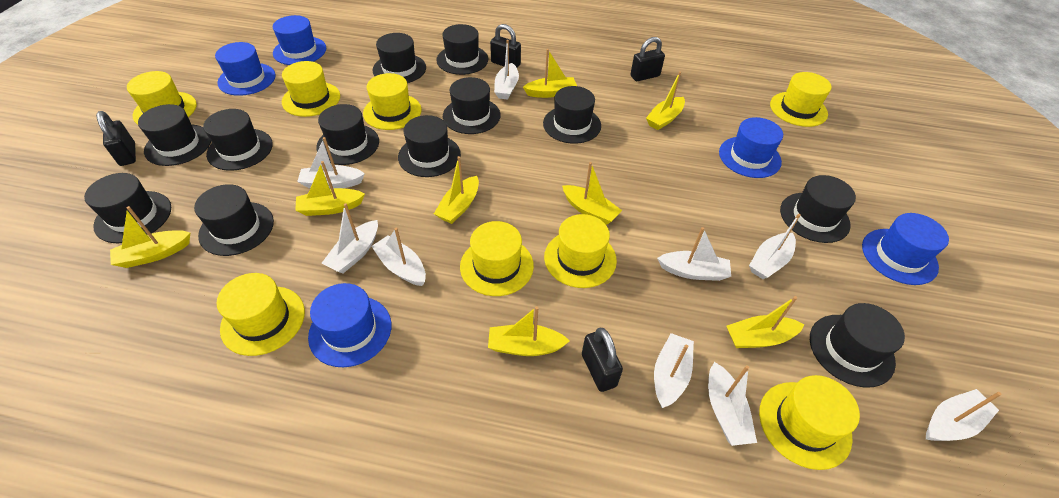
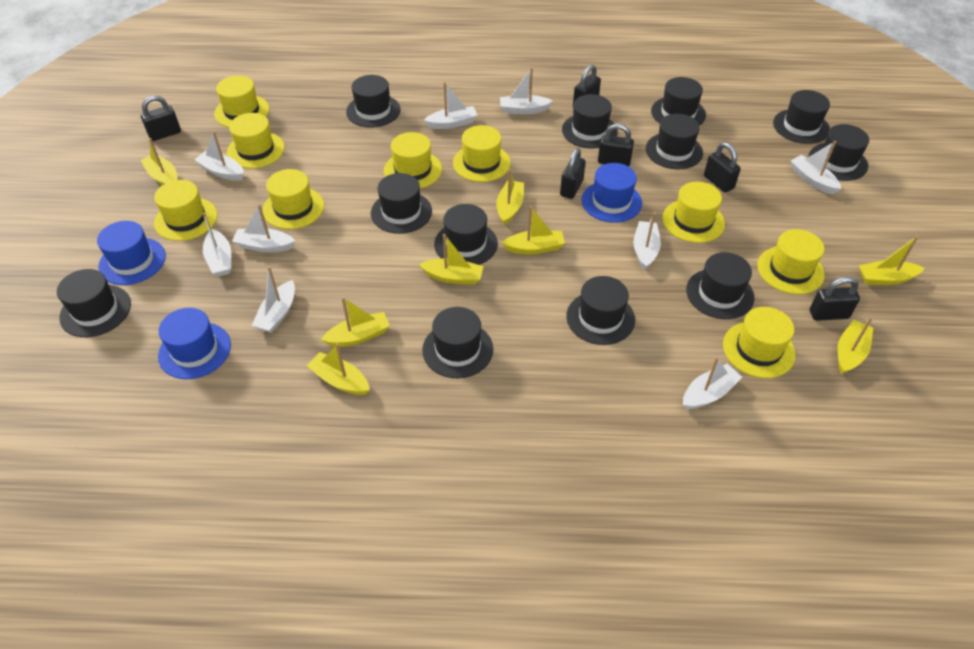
black padlock: [96,111,136,166] [490,24,521,68] [582,328,623,392] [630,37,665,81] = 4 -> [141,95,181,141] [560,148,586,199] [573,65,601,106] [598,124,634,167] [704,142,741,193] [810,277,860,321] = 6
blue hat: [215,42,276,96] [273,15,326,65] [308,283,391,367] [719,117,783,178] [862,213,949,285] = 5 -> [97,221,166,285] [158,308,231,379] [581,163,642,223] = 3
yellow hat: [127,71,197,125] [217,273,305,356] [282,61,340,117] [363,73,422,130] [460,221,534,296] [544,214,617,288] [759,375,860,470] [770,72,832,127] = 8 -> [154,180,218,241] [214,76,269,127] [227,113,285,169] [263,169,324,229] [384,132,442,188] [453,125,511,182] [662,182,725,243] [723,307,796,378] [757,229,825,294] = 9

